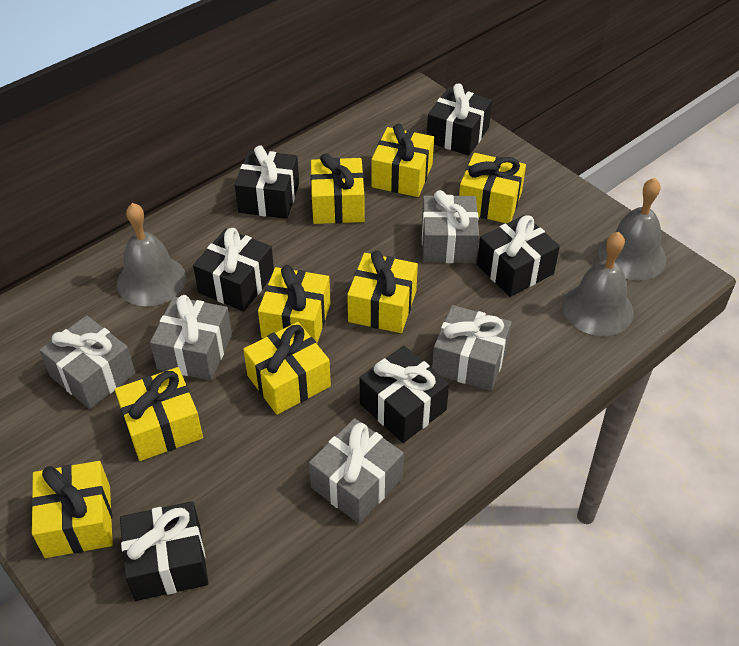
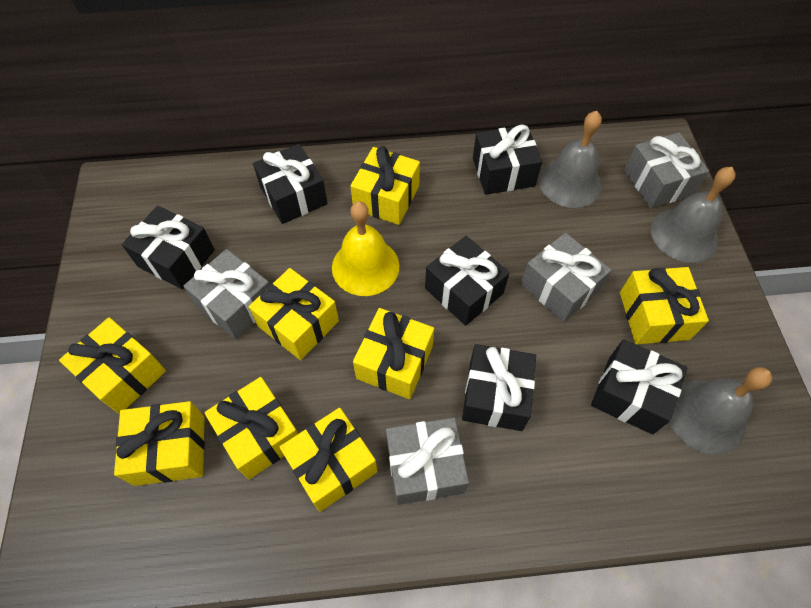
grey gift: [40,315,135,409] [150,295,232,380] [309,418,404,524] [422,190,479,263] [432,305,512,391] = 5 -> [183,249,270,340] [386,418,469,505] [521,233,611,322] [624,133,709,208] = 4
yellow bell: none = 0 -> [332,201,399,296] = 1

